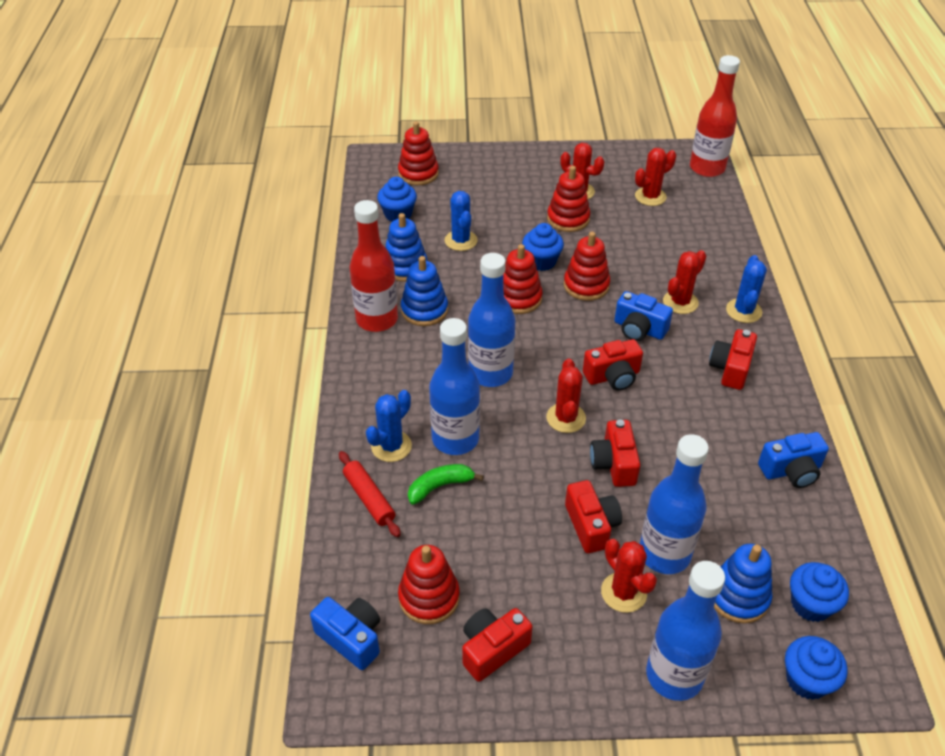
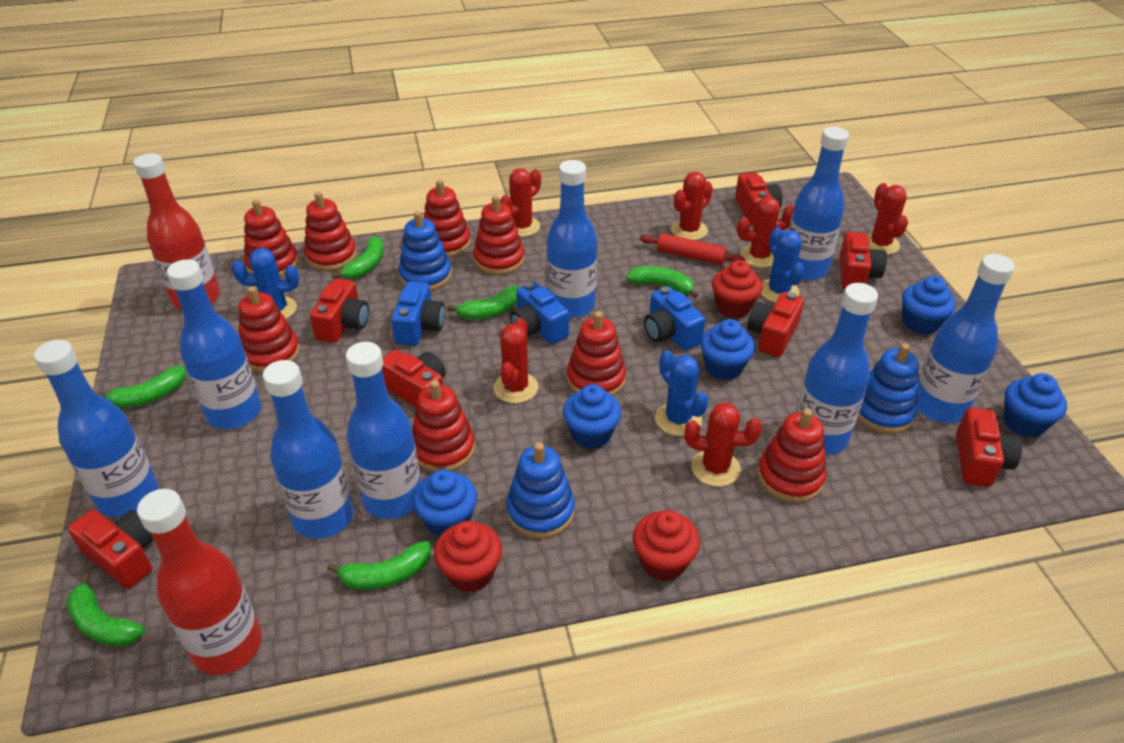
blue bottle: [429,318,480,455] [468,253,515,387] [640,434,709,574] [646,561,725,701] = 4 -> [34,340,158,517] [167,259,261,429] [263,360,354,539] [346,342,421,519] [546,160,597,318] [789,127,849,281] [796,283,878,455] [917,254,1015,423] = 8
blue cupcake: [377,177,417,222] [522,223,564,271] [785,636,848,700] [790,562,849,622] = 4 -> [413,469,477,537] [563,384,621,449] [700,319,755,380] [902,276,956,335] [1003,373,1067,437] = 5
green banana: [408,464,484,505] = 1 -> [67,573,145,646] [97,366,186,408] [327,541,431,590] [332,236,384,279] [447,286,518,319] [626,266,698,298] = 6
red cactus: [546,359,586,433] [561,143,604,199] [601,539,657,613] [635,148,676,206] [663,250,706,314] = 5 -> [493,318,538,403] [500,168,541,237] [671,172,713,240] [684,402,762,487] [737,197,794,268] [867,183,908,255] = 6
red camera: [462,608,533,682] [565,480,622,553] [583,339,643,391] [590,419,640,487] [709,329,757,390] = 5 -> [68,510,154,589] [310,279,369,343] [382,349,446,407] [735,172,782,225] [747,292,804,357] [840,232,887,289] [956,408,1022,487] = 7
red cupcake: none = 0 -> [434,521,502,592] [633,510,700,581] [712,260,762,318] = 3
red stacking toy: [398,121,439,185] [398,545,460,624] [503,244,543,314] [547,166,590,232] [564,232,610,301] = 5 -> [239,286,300,373] [244,199,298,277] [304,192,357,271] [412,380,475,472] [423,179,471,257] [473,195,524,275] [567,311,626,396] [757,408,826,503] = 8

